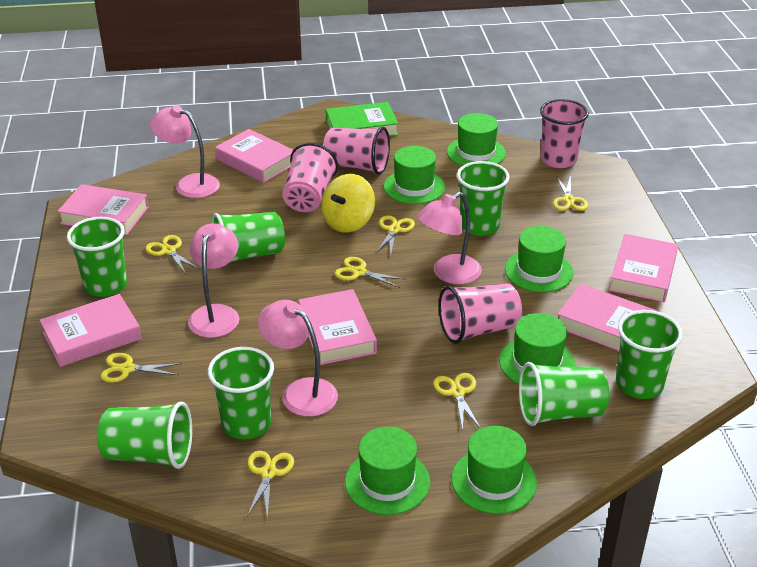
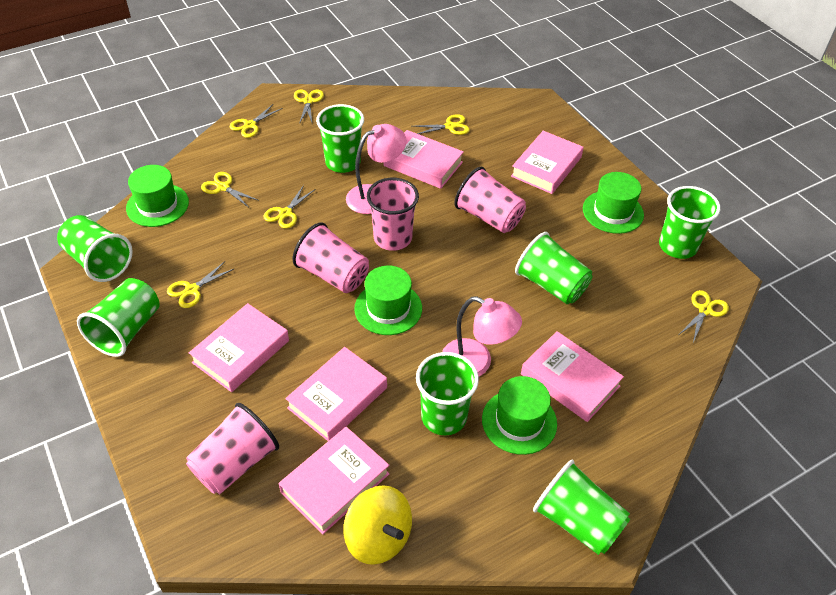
green book: [326,102,398,137] = 1 -> none = 0
green hat: [345,427,430,515] [384,146,445,204] [447,113,506,166] [451,426,537,514] [499,313,575,384] [505,226,574,292] = 6 -> [126,165,189,227] [354,266,422,335] [482,376,557,455] [583,172,644,234] = 4
pink lamp: [150,105,220,198] [188,224,239,338] [258,300,338,417] [417,192,482,284] = 4 -> [346,124,406,214] [442,296,522,376] = 2

